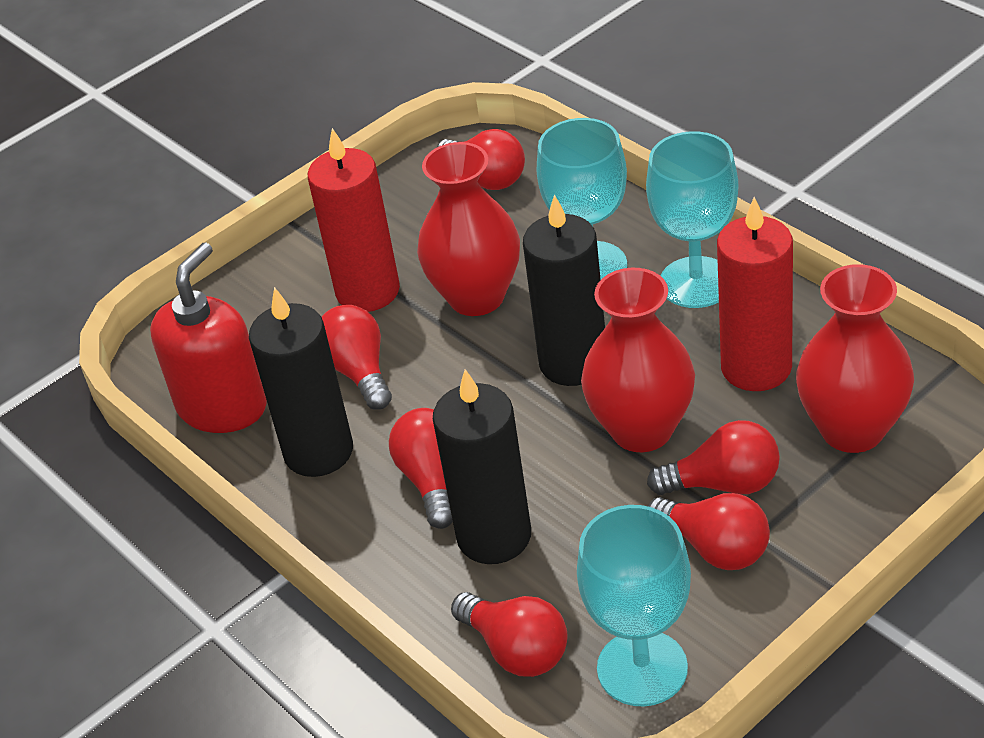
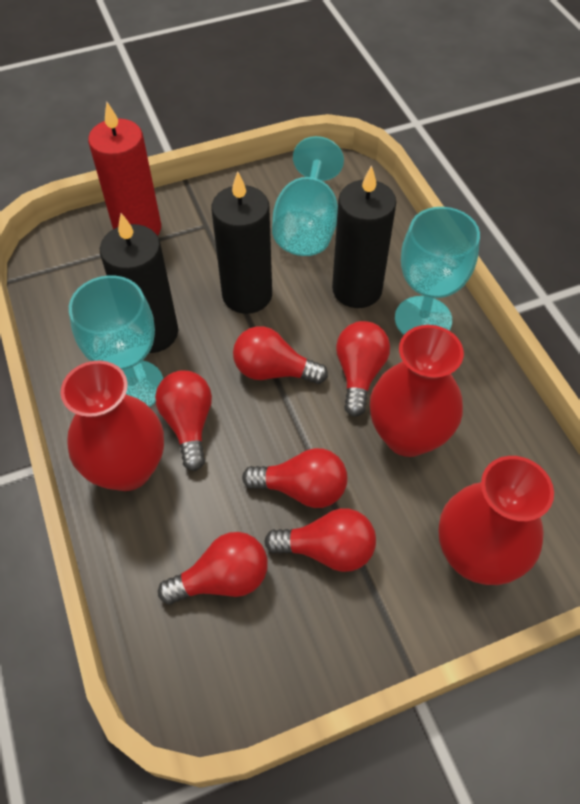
red candle: [308,128,400,312] [717,197,793,391] = 2 -> [88,102,161,236] = 1
red soap dispenser: [150,243,267,433] = 1 -> none = 0

